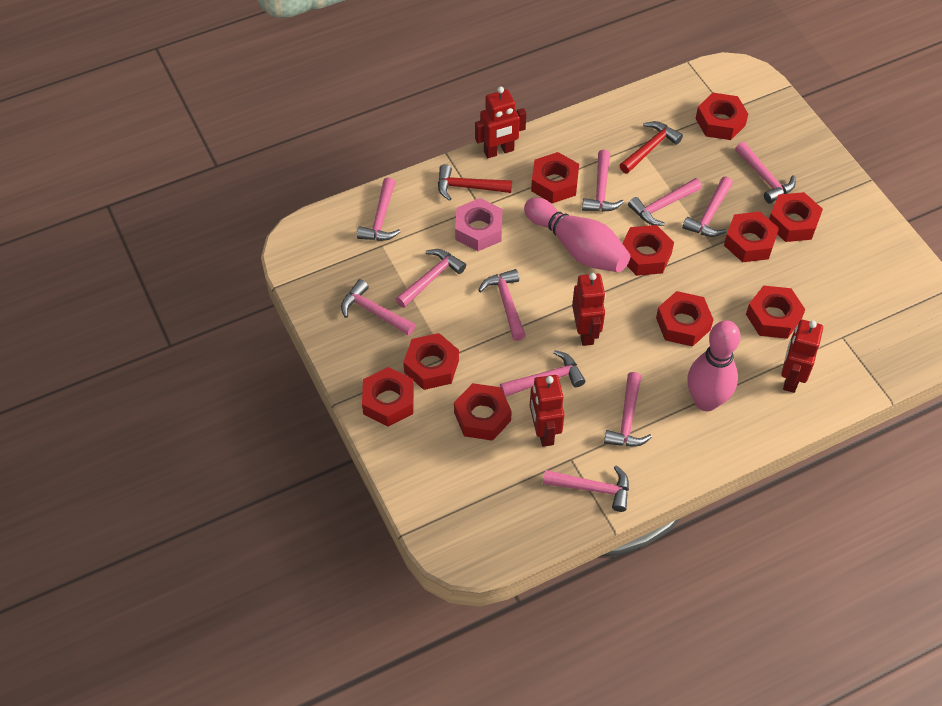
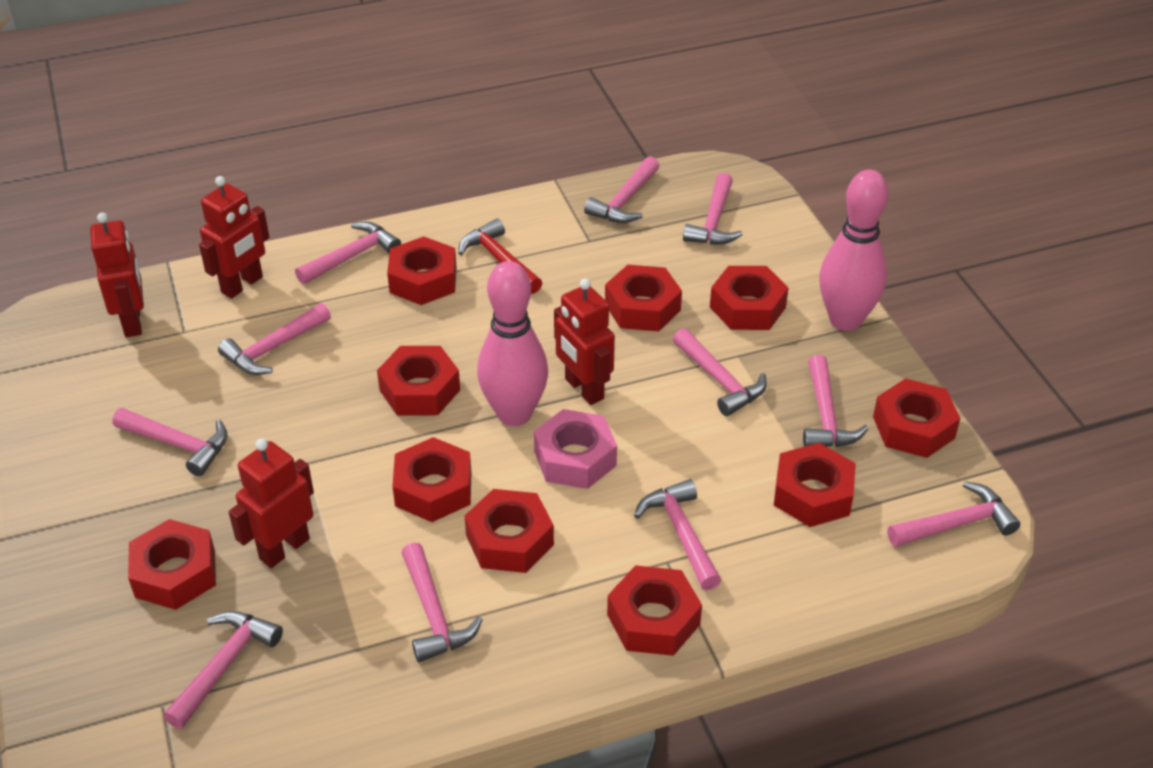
red hammer: [438,164,512,201] [619,121,683,174] = 2 -> [458,219,542,294] = 1

